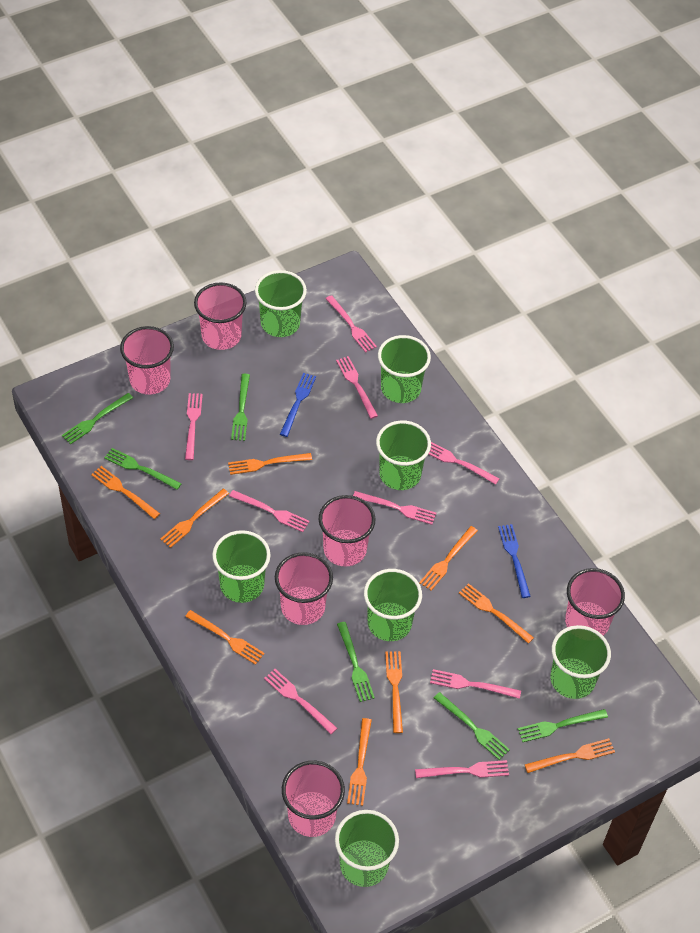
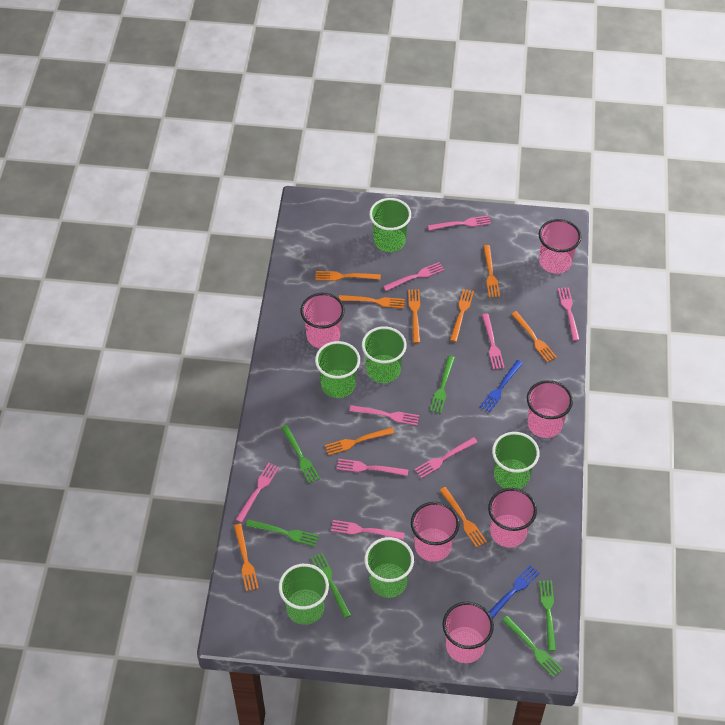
green cup: [212,530,271,603] [255,270,307,337] [335,810,399,887] [364,569,422,641] [376,420,431,490] [378,335,431,403] [551,625,611,699] = 7 -> [279,564,329,625] [315,341,360,398] [362,326,407,383] [364,537,414,598] [369,198,411,252] [492,432,539,489] = 6

